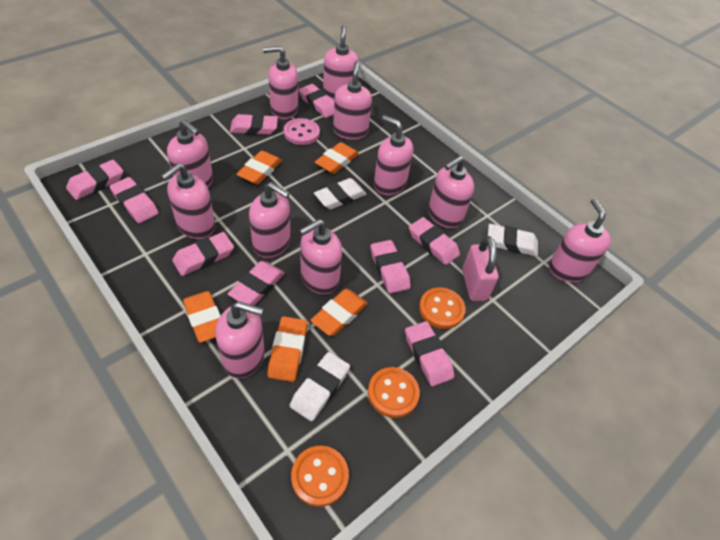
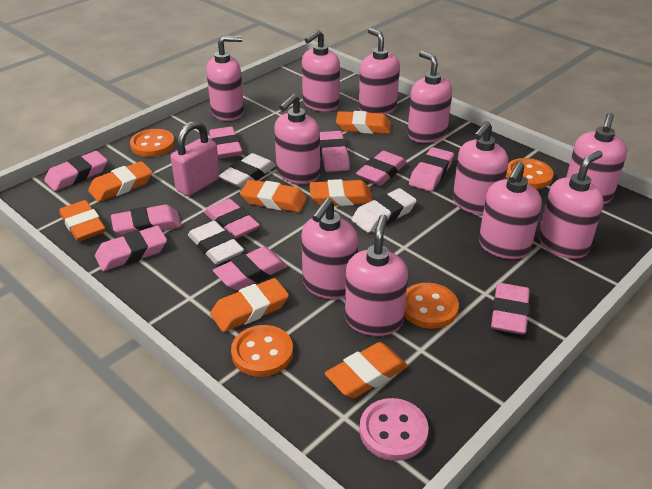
orange button: [291,446,349,507] [368,367,420,418] [419,287,466,329] = 3 -> [130,129,175,157] [231,325,293,377] [404,283,459,329] [506,158,554,189] = 4
orange eraser: [183,291,221,343] [236,151,282,185] [267,316,308,382] [310,289,368,336] [315,142,359,174] = 5 -> [59,200,106,242] [88,161,152,202] [210,278,289,332] [240,180,307,212] [309,179,373,206] [325,342,408,398] [336,111,391,134] = 7
pink eraser: [66,160,123,200] [110,177,159,223] [172,232,234,276] [228,261,285,306] [230,114,278,135] [299,84,334,118] [371,240,411,294] [405,321,454,386] [409,217,460,265] = 9 -> [44,151,108,191] [95,226,167,271] [111,205,182,236] [204,199,260,239] [209,127,242,159] [213,247,288,291] [320,131,350,172] [356,151,407,186] [409,147,454,191] [491,283,530,335] = 10

